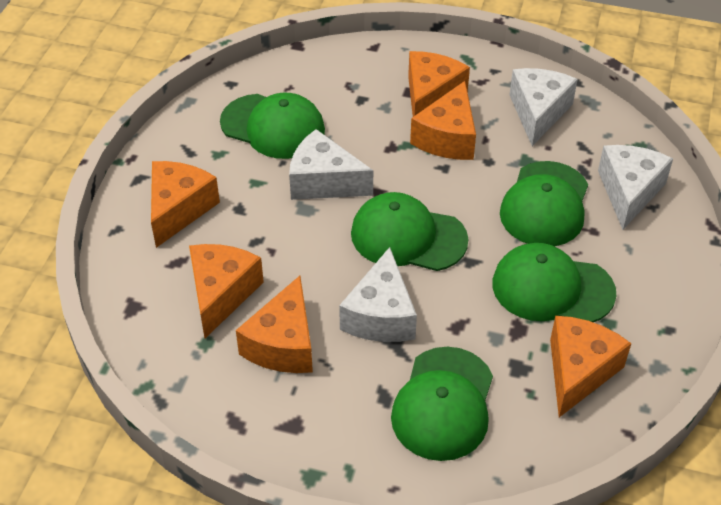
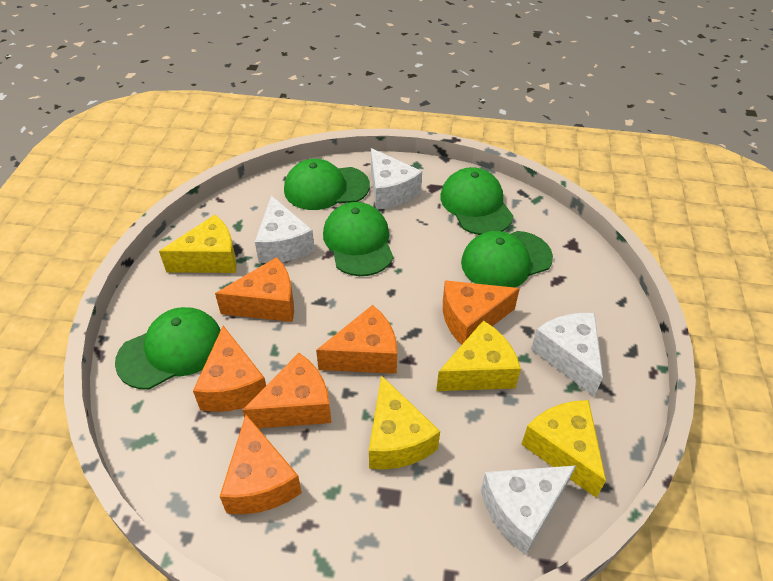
yellow cheese: none = 0 -> [159,215,237,273] [369,375,440,470] [436,320,521,391] [521,400,606,498] = 4

